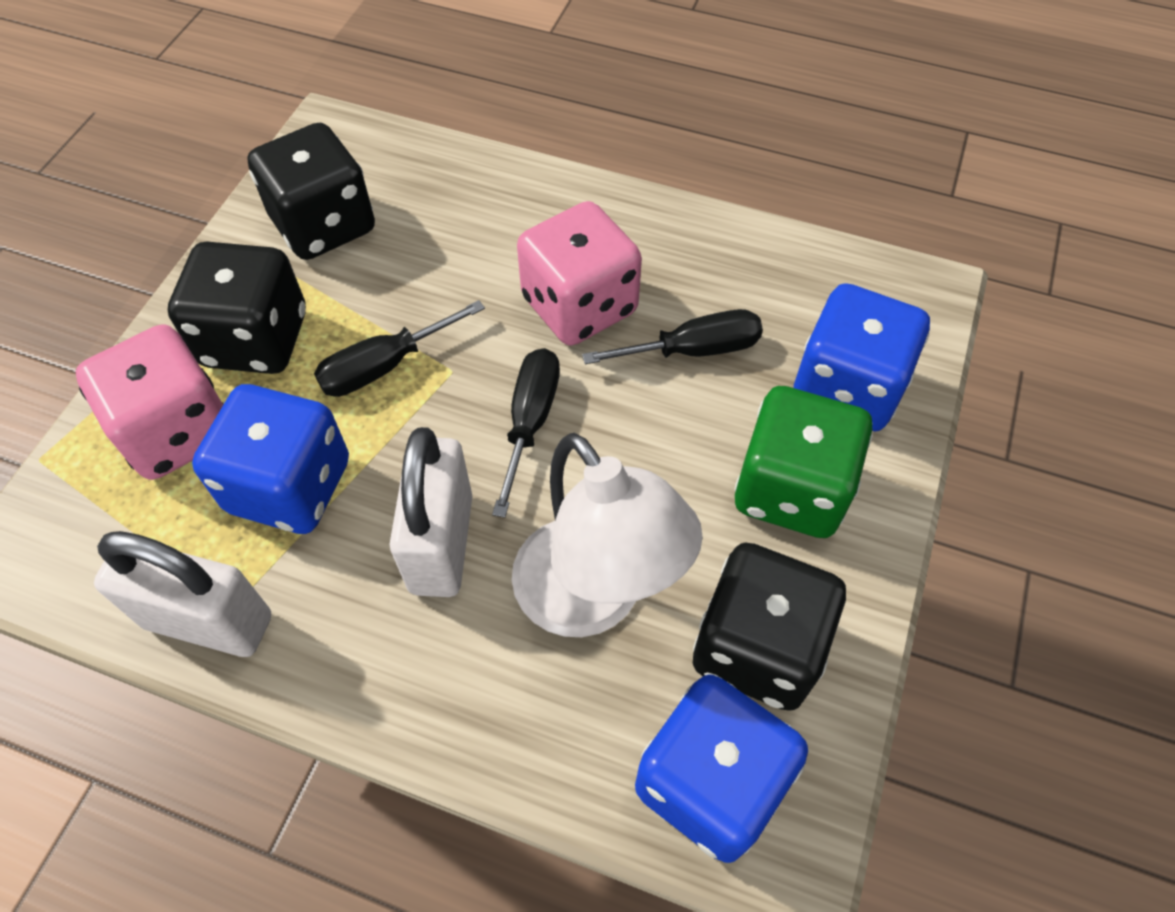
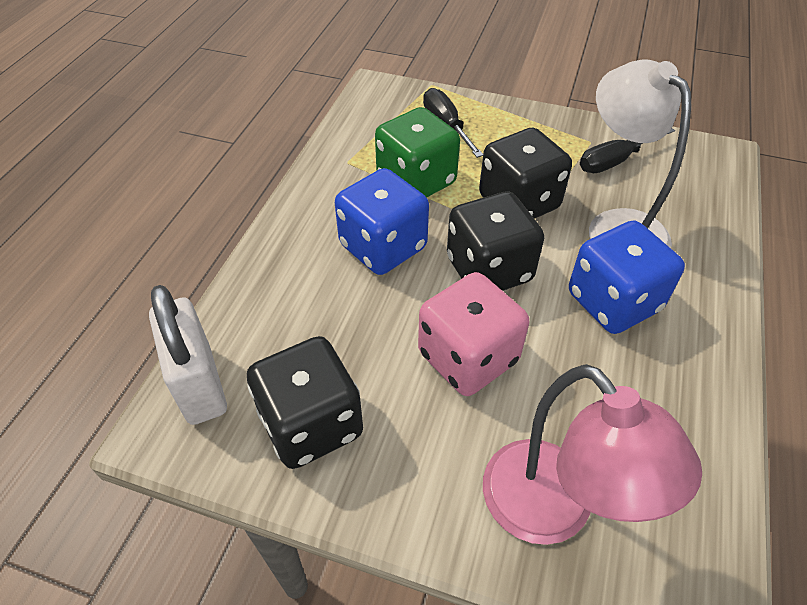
black screwdriver: [314,300,485,397] [492,348,560,518] [582,309,763,364] = 3 -> [423,88,483,158] [580,128,675,173] = 2
blue dice: [192,384,349,534] [635,675,808,863] [794,283,930,431] = 3 -> [335,168,429,275] [569,221,685,334] = 2
pink dice: [76,324,224,480] [517,201,642,346] = 2 -> [418,272,529,396] = 1
pink lamp: none = 0 -> [483,364,702,545] = 1
white padlock: [94,531,271,657] [390,427,472,597] = 2 -> [149,285,227,425] = 1

